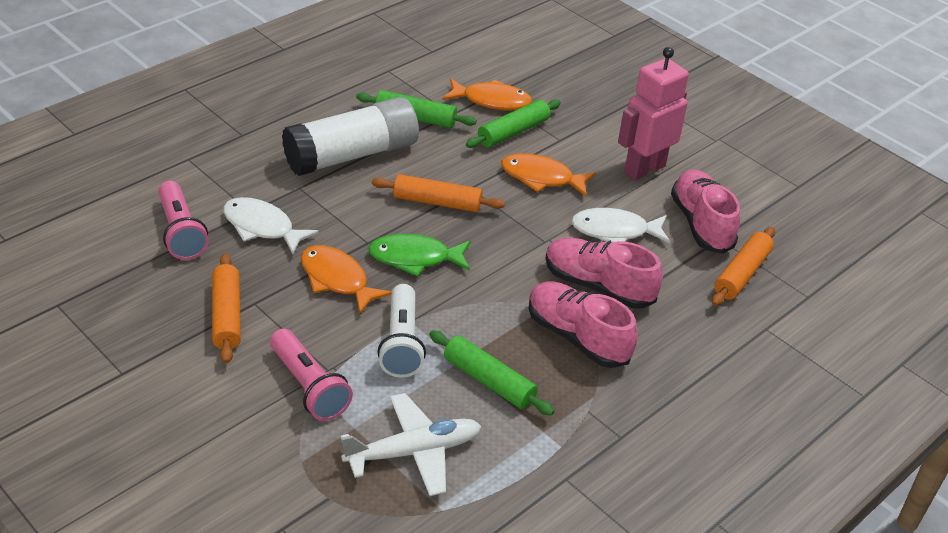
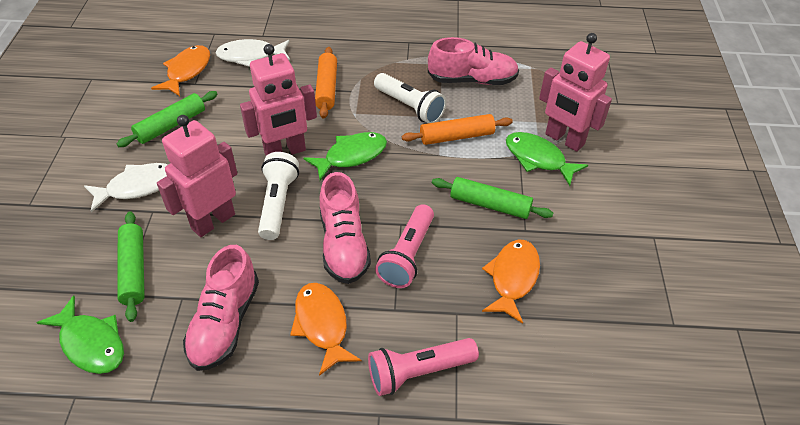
green fish: [368,234,470,277] = 1 -> [37,296,124,374] [304,132,387,181] [506,132,588,186] = 3
orange rolling pin: [212,253,241,363] [372,174,505,212] [712,227,775,306] = 3 -> [315,47,337,119] [402,114,513,145] = 2
pink robot: [618,47,689,181] = 1 -> [157,115,237,237] [240,44,317,156] [539,33,612,152] = 3
white flashlight: [377,284,426,378] = 1 -> [258,152,299,240] [374,73,446,123] = 2
white glue stick: [282,97,419,176] = 1 -> none = 0
white plane: [340,393,481,496] = 1 -> none = 0

